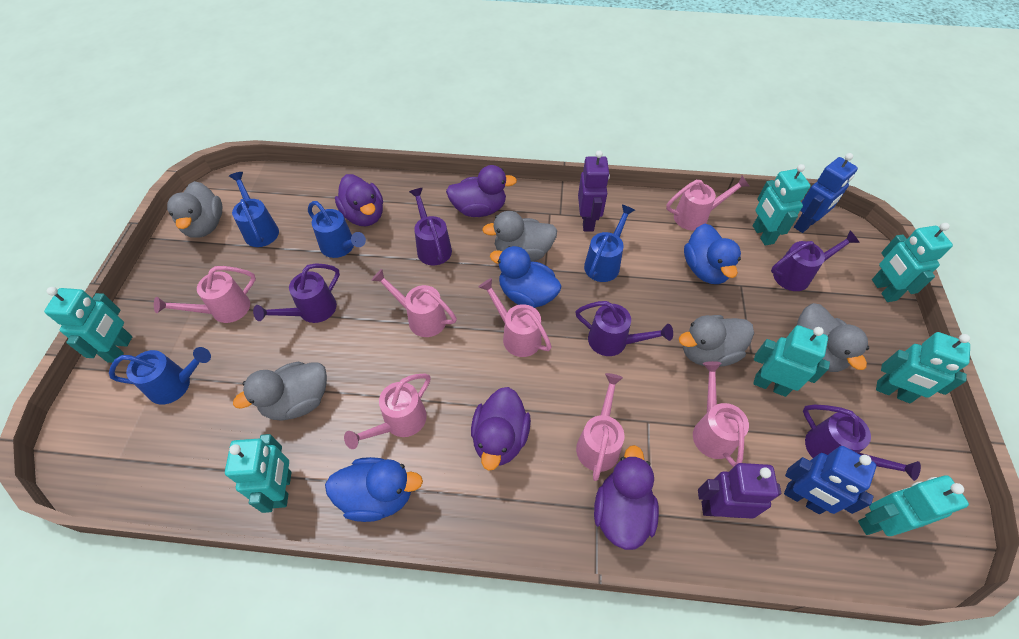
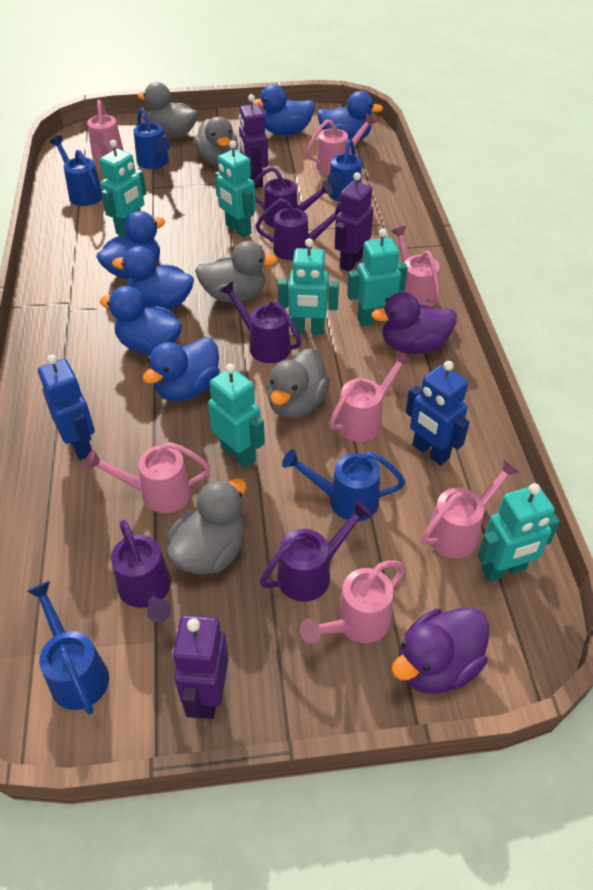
blue duck: [325,457,423,522] [490,246,562,308] [684,223,741,284] = 3 -> [96,211,165,279] [100,286,182,355] [112,246,194,310] [143,337,220,401] [253,84,315,136] [317,91,383,140] = 6
blue watering can: [109,347,211,405] [229,172,279,247] [308,201,366,258] [584,205,635,282] = 4 -> [27,581,109,714] [50,136,102,206] [134,108,171,169] [282,449,405,521] [327,139,362,202] = 5
purple duck: [335,174,383,226] [446,165,517,217] [471,387,531,471] [594,445,659,550] = 4 -> [371,292,457,354] [392,607,489,694] = 2
purple robot: [578,150,610,231] [698,463,781,519] = 2 -> [172,615,229,719] [239,94,268,188] [335,172,374,272] = 3
turquoise robot: [44,287,132,363] [225,434,291,513] [753,164,810,246] [753,325,830,397] [858,475,969,536] [872,223,953,302] [876,332,970,403] = 7 -> [100,140,147,236] [208,364,265,468] [215,141,256,237] [278,238,339,335] [347,229,408,326] [477,483,560,582] = 6

